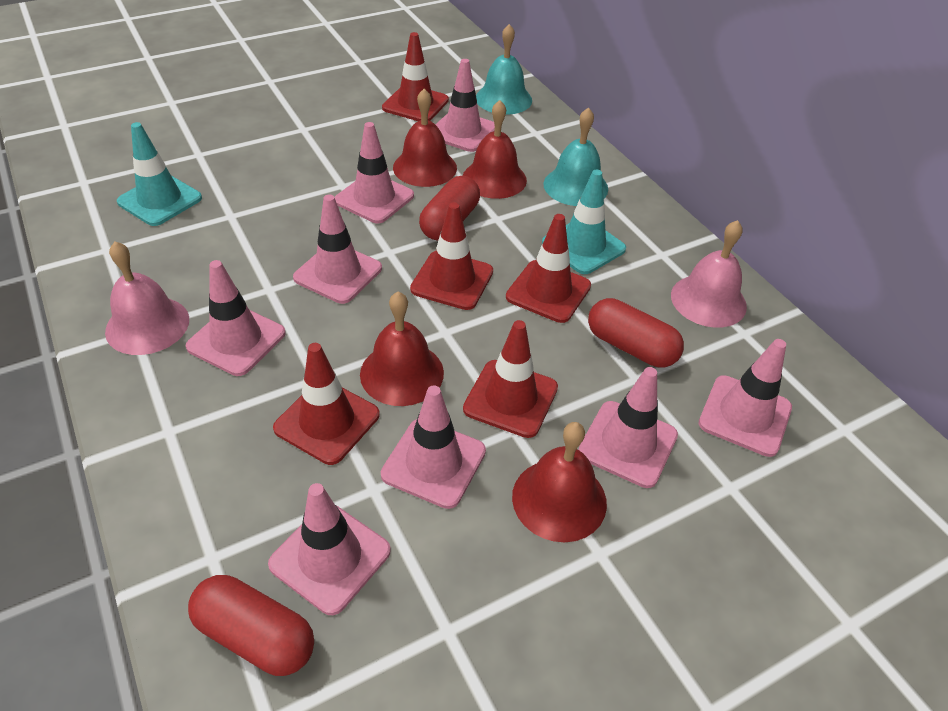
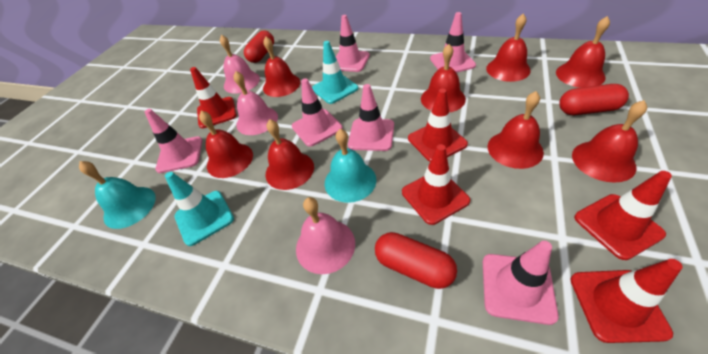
pink bell: [105,241,189,355] [671,220,747,328] = 2 -> [220,35,260,93] [233,71,278,135] [296,197,355,274] = 3
pink traffic cone: [186,260,286,376] [268,483,391,615] [293,194,382,304] [334,122,414,223] [381,385,486,509] [435,59,495,152] [579,367,678,488] [698,339,792,457] = 8 -> [145,109,202,173] [292,78,343,147] [336,15,370,72] [348,84,394,151] [430,12,476,73] [483,241,559,325] = 6
red bell: [360,291,444,406] [393,89,457,187] [463,100,527,199] [512,422,607,542] = 4 -> [199,111,253,178] [263,36,300,97] [265,119,314,190] [421,44,466,112] [486,14,531,82] [488,91,544,169] [556,16,610,88] [572,100,647,183] = 8

